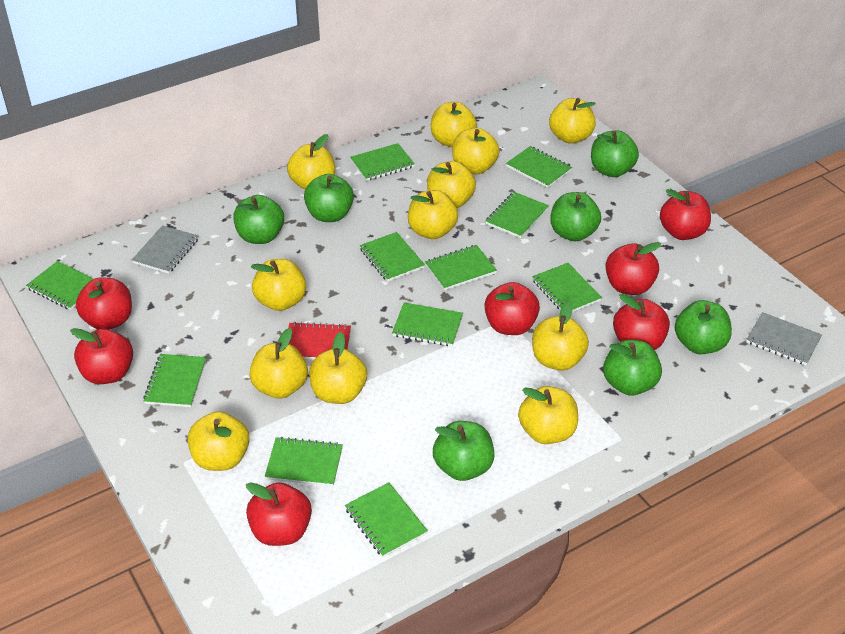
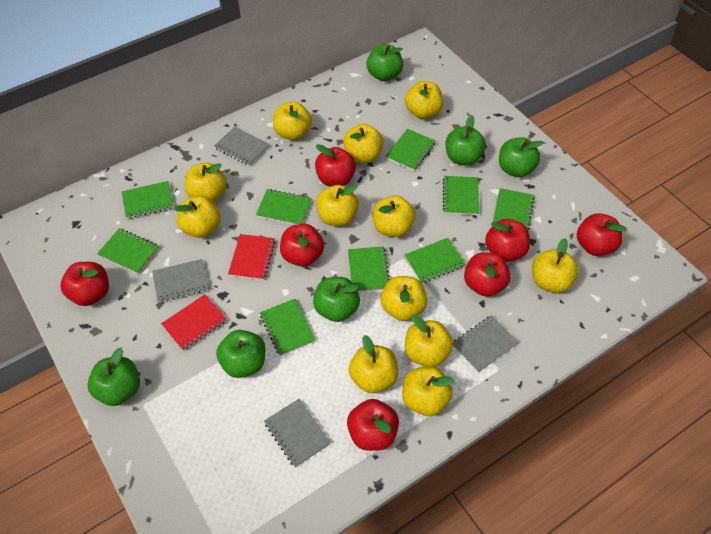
green apple: [233,195,284,244] [304,174,354,222] [433,421,494,481] [550,192,601,241] [591,131,639,177] [603,340,662,396] [675,300,732,354] = 7 -> [88,348,140,406] [216,330,265,378] [313,277,360,322] [366,44,403,81] [446,115,486,166] [499,137,544,177] = 6
green notebook: [26,261,94,310] [143,354,206,407] [265,437,343,486] [345,482,428,557] [350,143,415,181] [360,232,425,282] [392,302,463,346] [425,245,497,290] [486,192,549,238] [506,146,572,188] [532,263,602,312] = 11 -> [97,228,159,274] [122,181,174,219] [256,189,312,225] [260,299,316,356] [348,246,390,292] [385,129,436,171] [405,238,466,283] [443,176,479,215] [493,188,535,230] = 9
grey notebook: [132,225,198,274] [746,312,822,365] = 2 -> [152,259,209,302] [214,127,269,166] [264,399,331,467] [453,315,518,373] = 4
red notebook: [288,322,351,360] = 1 -> [161,295,227,351] [228,234,276,280] = 2

